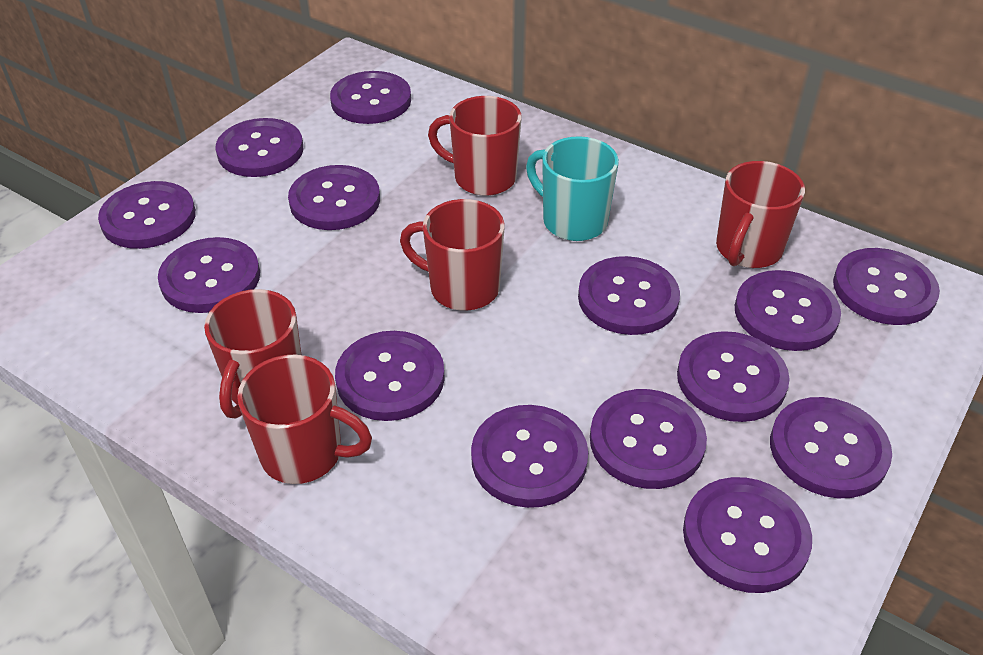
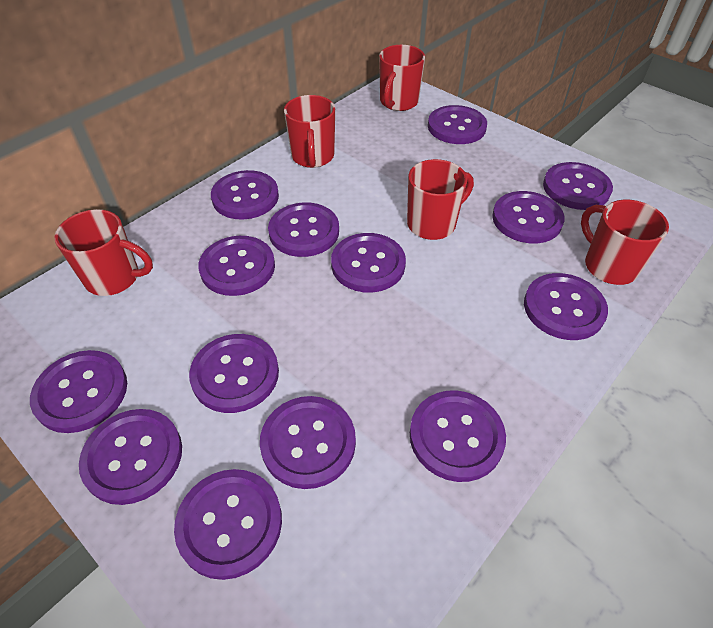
turquoise mug: [526,136,619,241] = 1 -> none = 0

